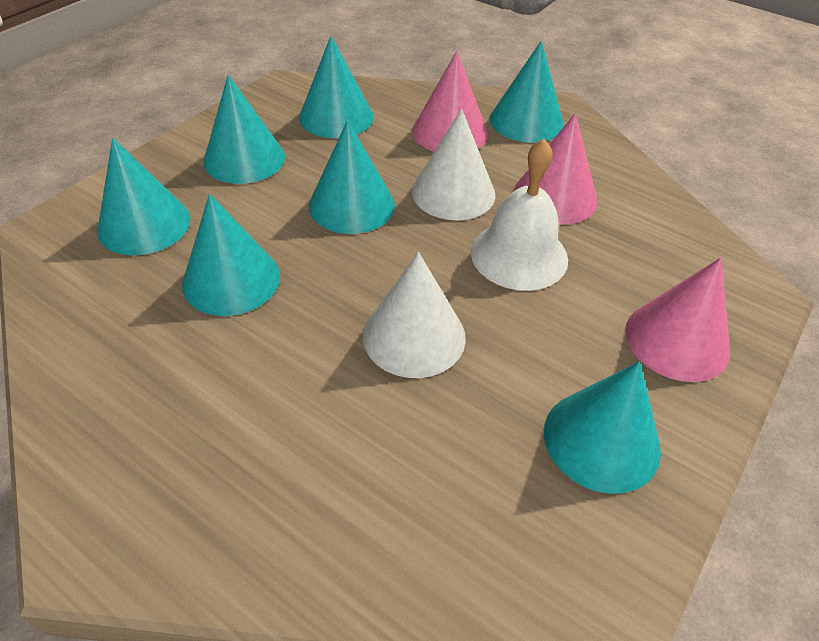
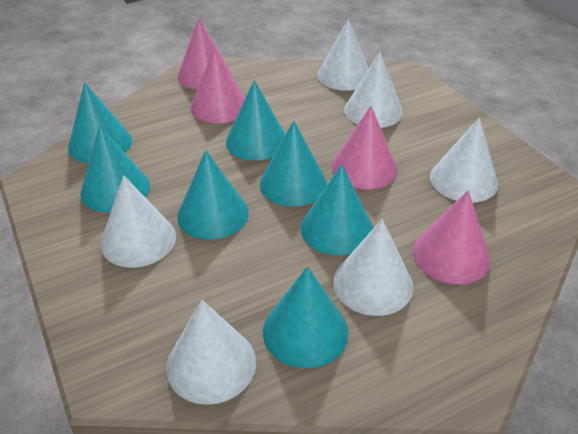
pink cone: [412,51,488,152] [513,113,597,224] [625,257,730,382] = 3 -> [177,18,232,90] [191,47,245,123] [332,106,397,189] [413,191,490,284] = 4
white bell: [471,138,568,291] = 1 -> none = 0
white cone: [363,252,466,378] [412,109,495,220] = 2 -> [101,175,176,268] [166,300,256,405] [317,19,369,91] [333,219,414,316] [344,52,403,128] [430,117,498,203] = 6

